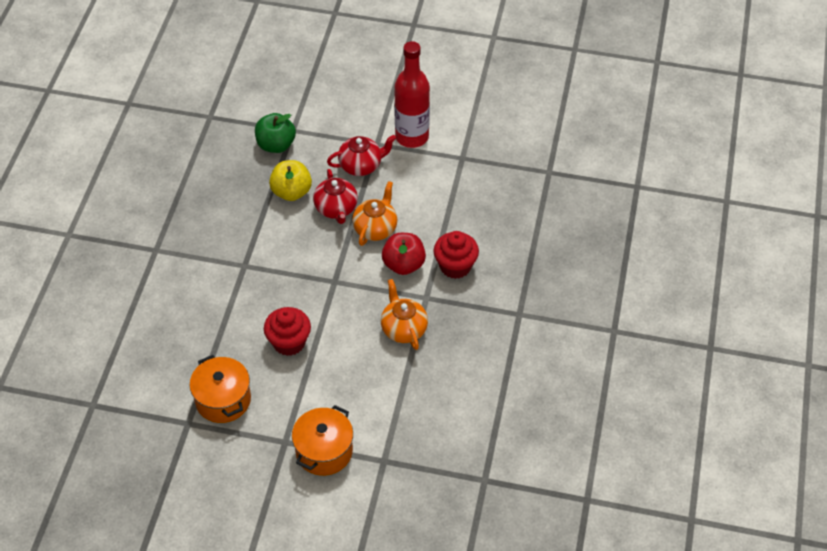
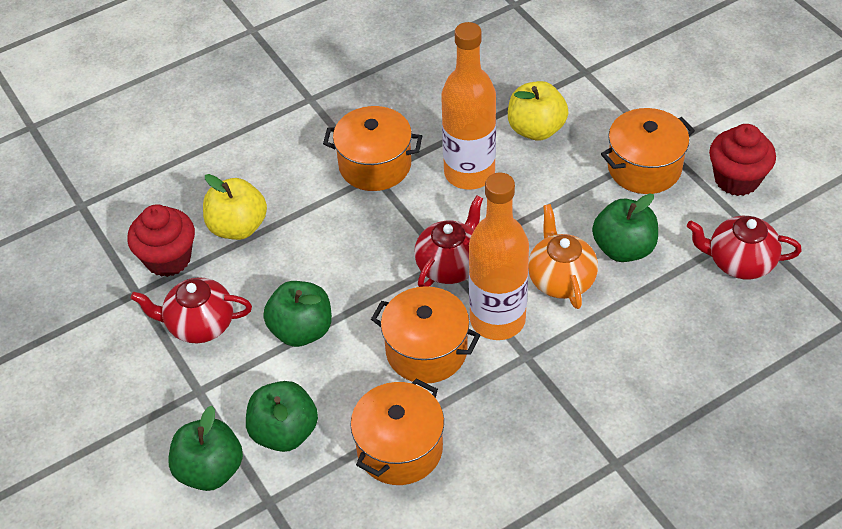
green apple: [255,113,296,153] = 1 -> [169,406,243,491] [246,381,318,452] [263,281,332,347] [592,193,658,262] = 4
orange bottle: none = 0 -> [441,22,496,190] [469,173,529,340] = 2
orange pot: [190,355,251,423] [292,405,353,476] = 2 -> [323,106,422,191] [350,379,444,485] [371,286,480,383] [601,108,695,194] = 4
orange teapot: [352,181,398,246] [381,279,428,350] = 2 -> [528,204,598,309] = 1
red apple: [382,233,426,275] = 1 -> none = 0
red bottle: [394,41,430,148] = 1 -> none = 0
red teapot: [313,169,358,224] [327,135,396,176] = 2 -> [131,277,252,343] [414,195,483,287] [687,216,802,279] = 3
yellow apple: [269,160,312,201] = 1 -> [203,174,267,240] [508,81,569,141] = 2

